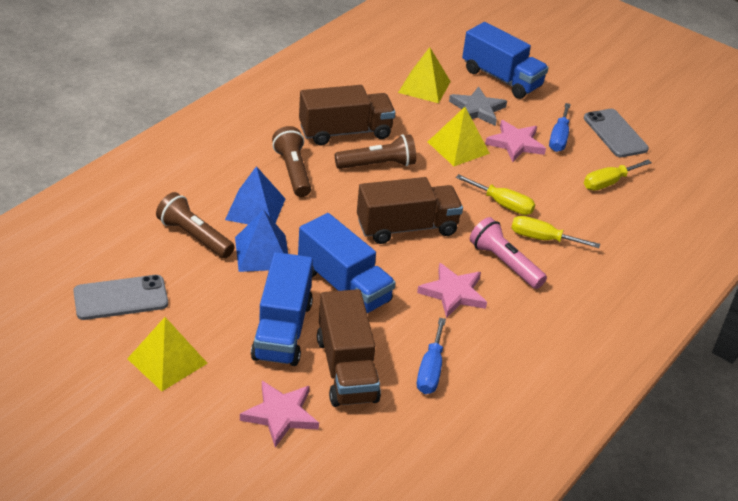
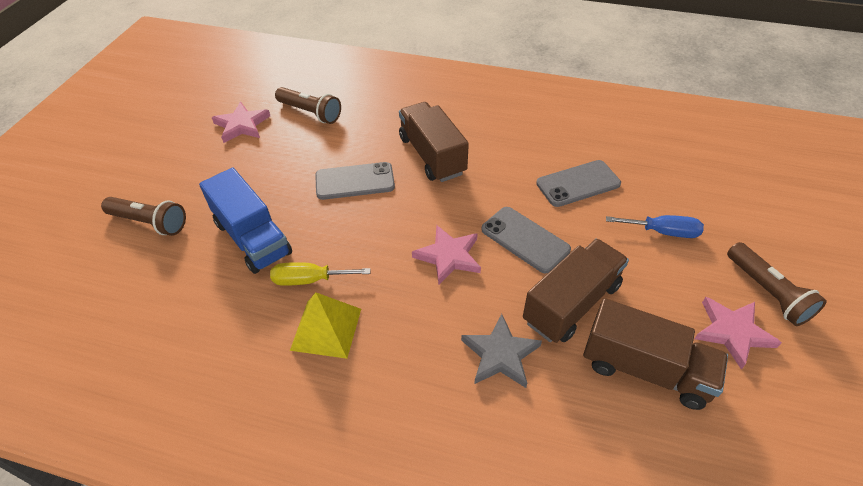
blue pyramid: [225,166,285,224] [235,210,288,272] = 2 -> none = 0
blue screwdriver: [417,318,446,394] [549,103,571,152] = 2 -> [606,215,704,238] = 1
blue truck: [251,252,313,366] [298,213,396,313] [462,22,549,99] = 3 -> [199,168,292,274] = 1
grey phone: [73,275,168,320] [584,109,649,157] = 2 -> [315,162,395,200] [481,207,571,273] [536,160,621,207] = 3
pink flashlight: [470,217,547,289] = 1 -> none = 0
yellow pyramid: [127,317,208,391] [398,47,451,103] [428,107,490,166] = 3 -> [290,292,361,359] = 1
yellow screwdriver: [456,174,535,215] [511,216,600,248] [584,160,652,190] = 3 -> [270,262,371,286] = 1

